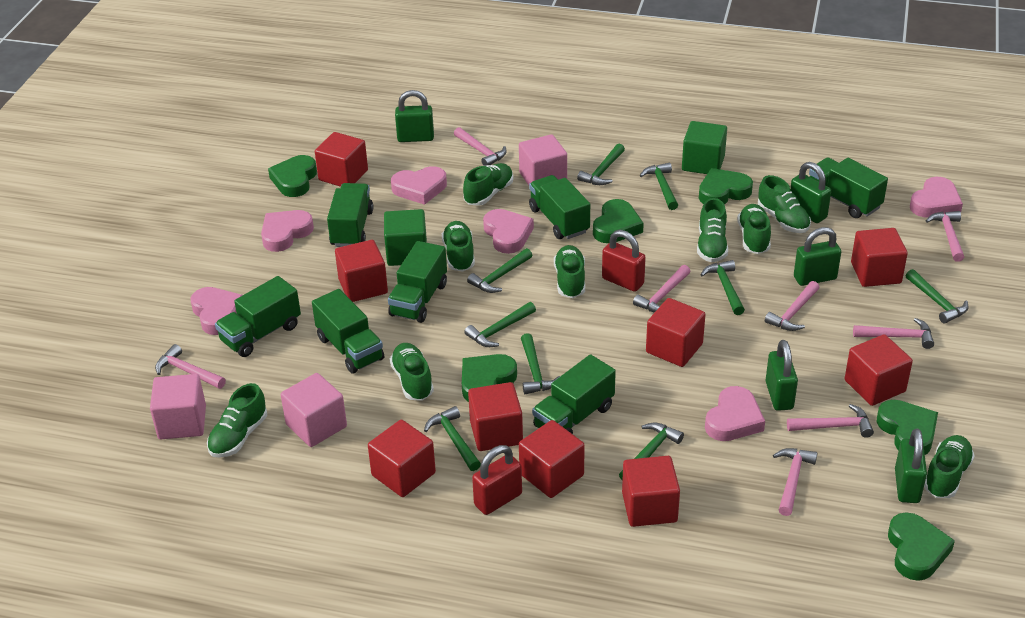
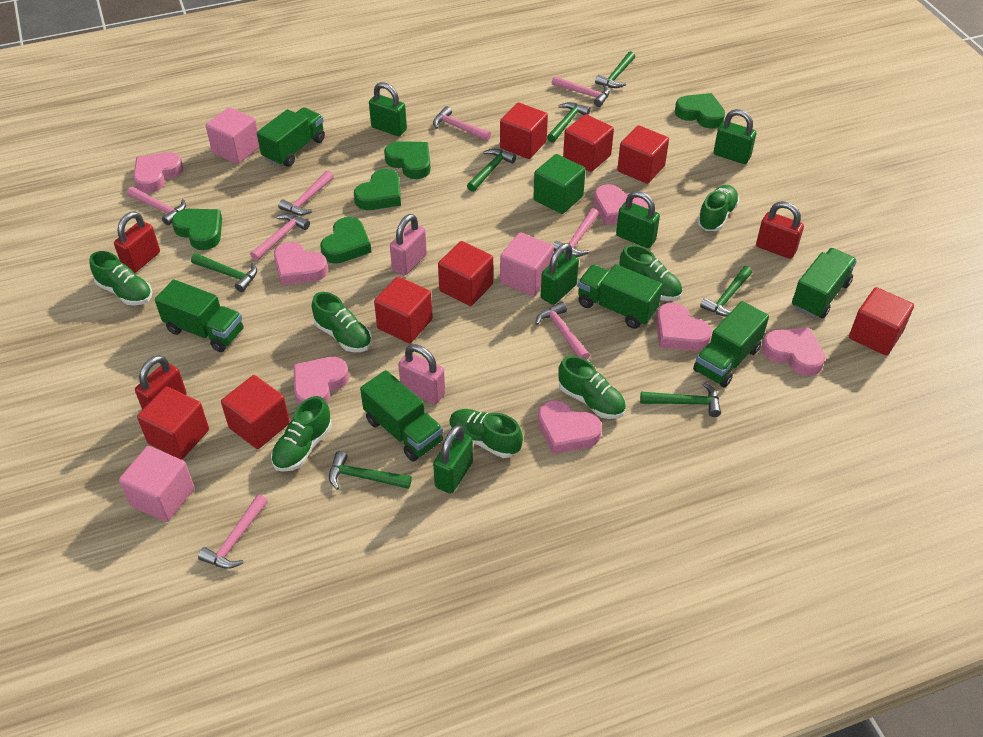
green cube: [384,209,427,266] [682,121,727,174] = 2 -> [533,154,586,214] = 1
green hammer: [424,406,481,471] [464,302,536,347] [467,248,532,293] [521,333,560,394] [577,144,625,185] [619,422,684,481] [640,163,678,210] [700,260,745,315] [906,269,969,324] = 9 -> [191,253,257,292] [329,451,412,490] [467,149,516,192] [547,102,590,143] [595,51,635,88] [640,382,721,417] [700,266,752,317] = 7
green heart: [268,155,317,197] [462,354,517,402] [593,199,644,243] [699,168,753,205] [877,400,938,455] [888,512,955,581] = 6 -> [172,209,222,250] [320,217,371,264] [354,169,401,210] [384,141,431,179] [675,93,725,128] = 5
green shoe: [207,383,267,458] [390,343,434,401] [442,221,475,272] [463,163,513,206] [554,245,585,298] [697,198,728,262] [737,204,771,254] [758,175,811,233] [924,435,975,498] = 9 -> [90,251,152,306] [271,396,332,472] [312,292,372,352] [449,409,523,458] [558,356,626,419] [620,245,682,301] [697,185,739,231] = 7
green truck: [215,276,301,357] [312,289,384,373] [327,183,373,247] [388,241,447,323] [529,175,590,239] [532,354,616,434] [809,157,888,218] = 7 -> [155,279,243,352] [257,107,325,167] [360,370,443,461] [578,264,663,329] [693,301,769,387] [792,248,857,318] = 6
pink heart: [190,287,243,335] [261,210,314,252] [391,166,447,205] [483,209,534,254] [705,386,765,441] [910,177,963,217] = 6 -> [133,152,183,193] [274,242,328,286] [293,357,349,406] [538,400,602,454] [594,184,647,225] [656,302,712,351] [762,328,825,376] = 7
pink padlock: none = 0 -> [390,214,427,276] [398,344,445,404] = 2
red cube: [315,132,368,187] [335,240,388,302] [368,420,436,497] [468,382,523,451] [519,420,585,498] [622,456,680,527] [646,298,706,367] [845,334,913,406] [851,228,908,287] = 9 -> [137,386,209,460] [221,375,290,449] [374,277,433,343] [438,241,493,306] [500,103,548,159] [563,114,614,172] [617,125,669,184] [849,287,914,355] = 8
red padlock: [472,445,522,515] [602,230,646,292] = 2 -> [114,211,160,273] [135,355,187,410] [756,201,804,259] = 3

